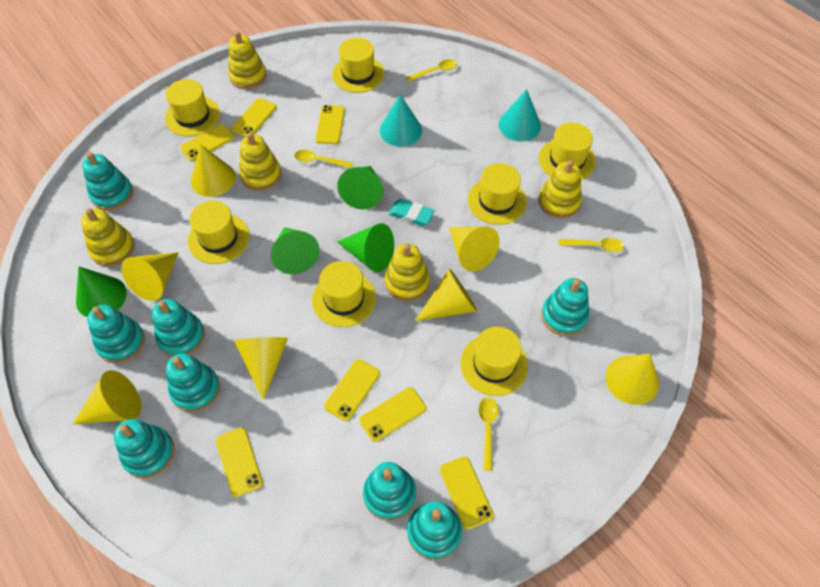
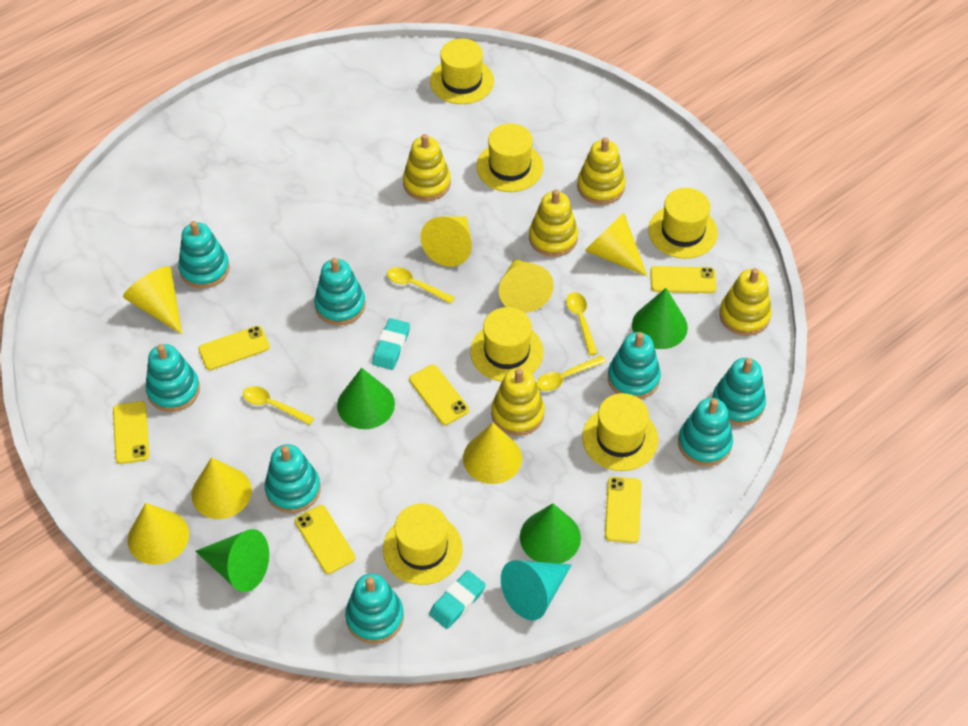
turquoise cone: [380,94,422,147] [499,89,541,142] = 2 -> [501,560,572,620] = 1
turquoise eraser: [388,199,435,226] = 1 -> [372,318,410,370] [429,570,486,629] = 2
yellow hat: [165,79,220,137] [188,201,249,264] [312,261,376,327] [332,38,384,93] [460,327,528,396] [468,163,527,225] [539,123,596,180] = 7 -> [383,503,463,585] [430,38,494,104] [470,307,544,382] [476,123,543,192] [582,393,659,471] [648,188,718,259] = 6
yellow phone: [180,124,234,161] [216,427,263,497] [231,98,277,137] [315,105,345,144] [324,359,380,421] [359,387,426,442] [440,456,494,530] = 7 -> [113,401,149,464] [198,326,270,370] [295,505,355,574] [409,365,469,425] [605,477,642,543] [650,266,716,293] = 6

